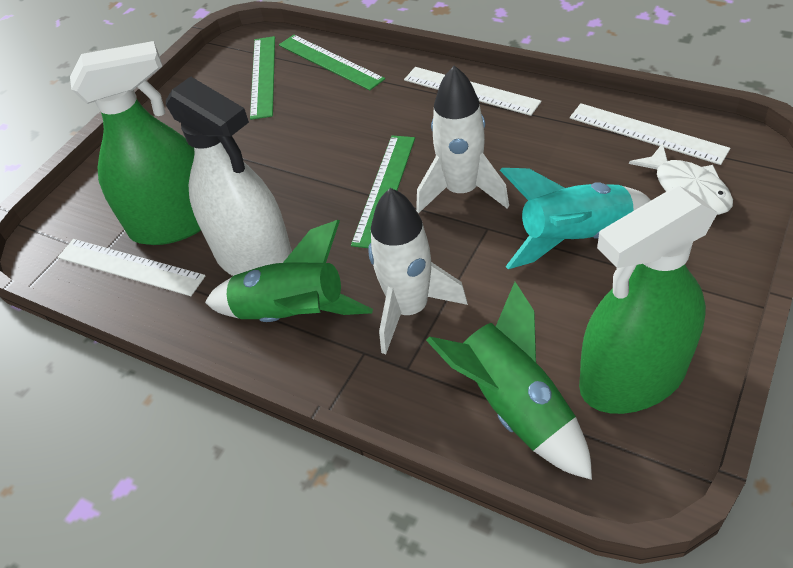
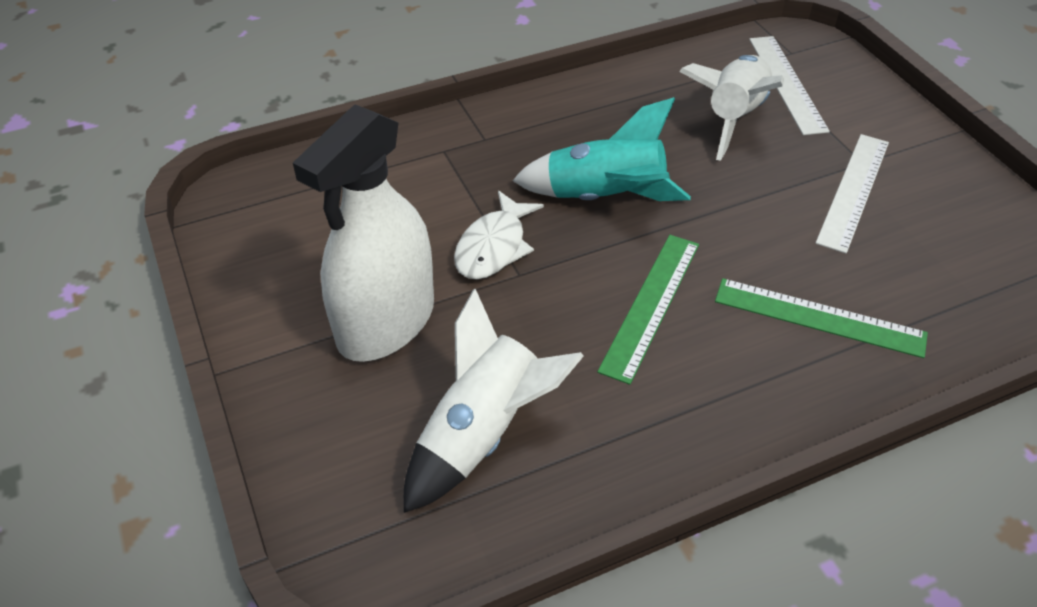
green rocket: [205,220,373,322] [426,282,592,480] = 2 -> none = 0
green ruler: [250,36,275,120] [279,35,385,91] [351,136,415,248] = 3 -> [597,235,699,385] [715,278,928,358] = 2
green spray bottle: [70,41,201,245] [579,186,718,414] = 2 -> none = 0
white ruler: [58,239,205,296] [404,67,541,116] [570,103,730,165] = 3 -> [749,36,830,135] [816,134,889,253] = 2

